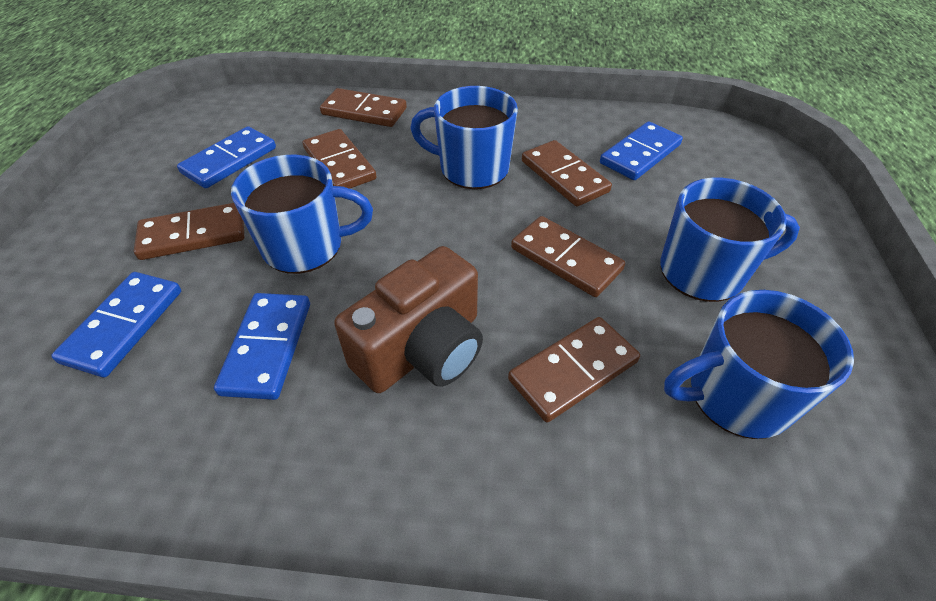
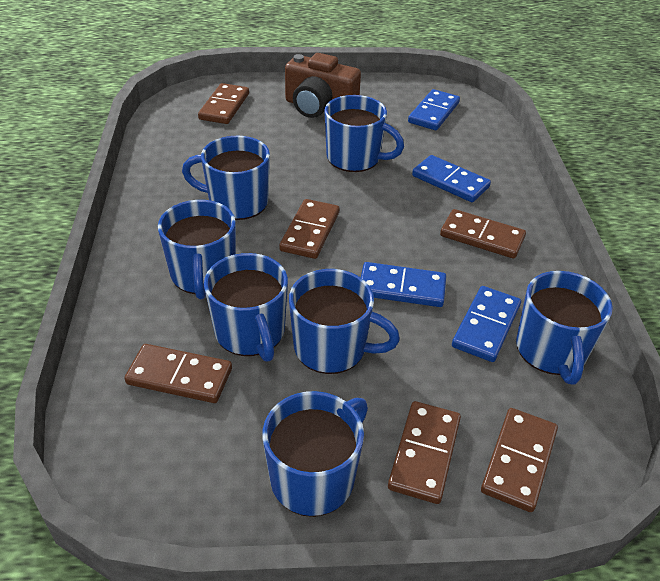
blue mug: [231,155,373,274] [410,86,518,189] [660,178,800,302] [664,290,854,439] = 4 -> [158,200,236,299] [182,136,270,220] [204,253,288,362] [262,391,368,517] [289,269,400,374] [324,95,404,172] [516,271,613,384] = 7

